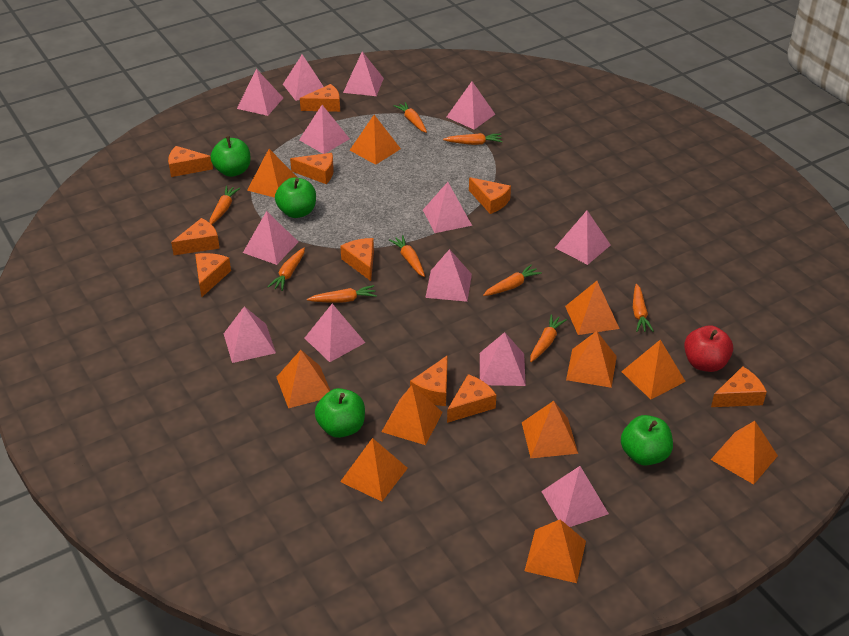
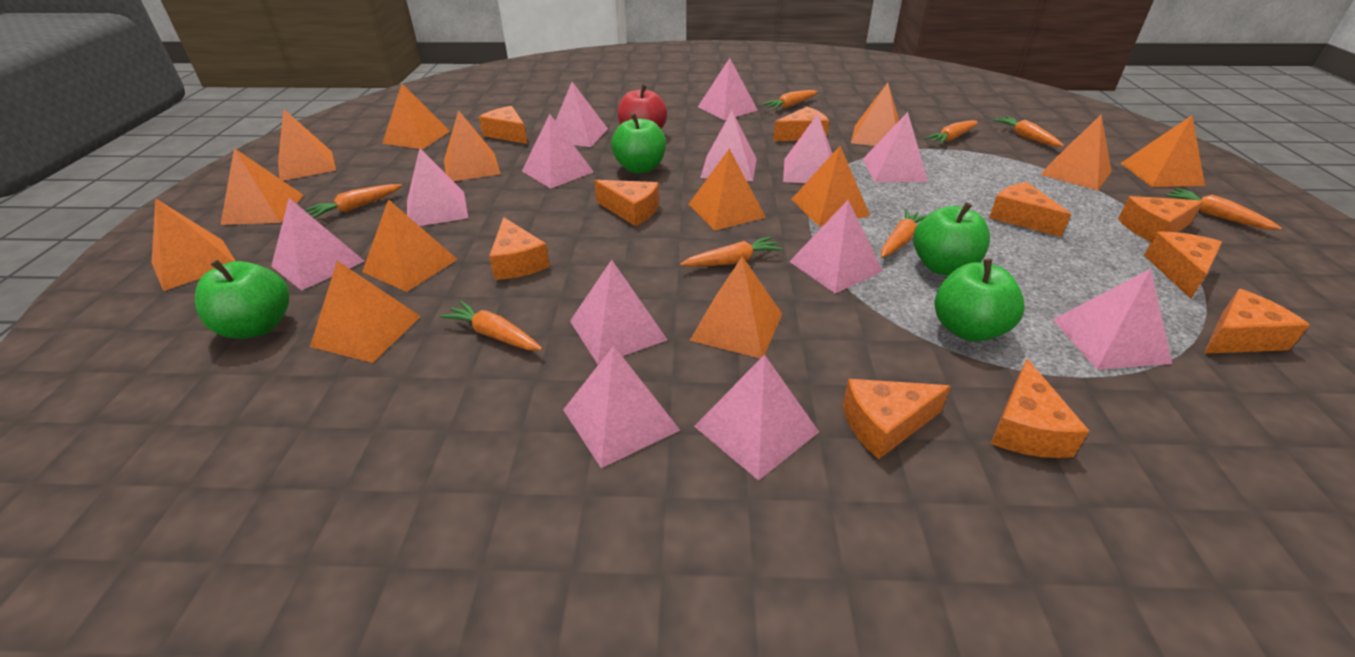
orange carrot: [210,186,240,224] [268,248,305,291] [307,285,377,303] [389,235,425,277] [393,102,427,133] [443,133,503,145] [483,264,542,296] [530,314,567,362] [633,284,654,332] = 9 -> [305,184,402,218] [440,301,542,350] [680,236,783,267] [762,90,818,110] [881,209,927,258] [925,120,978,145] [993,116,1064,147] [1166,188,1282,230] = 8
orange pyramid: [247,149,298,198] [277,350,330,408] [340,438,408,502] [350,115,401,165] [382,385,443,445] [522,401,578,458] [525,519,586,583] [565,281,620,335] [566,331,617,388] [621,340,686,399] [711,421,778,485] = 11 -> [151,198,235,291] [220,148,303,225] [278,109,336,181] [310,261,421,363] [362,199,458,292] [382,83,450,149] [444,110,501,181] [688,149,766,231] [690,256,782,358] [791,146,870,226] [851,83,899,146] [1040,115,1112,190] [1121,115,1205,187] = 13

